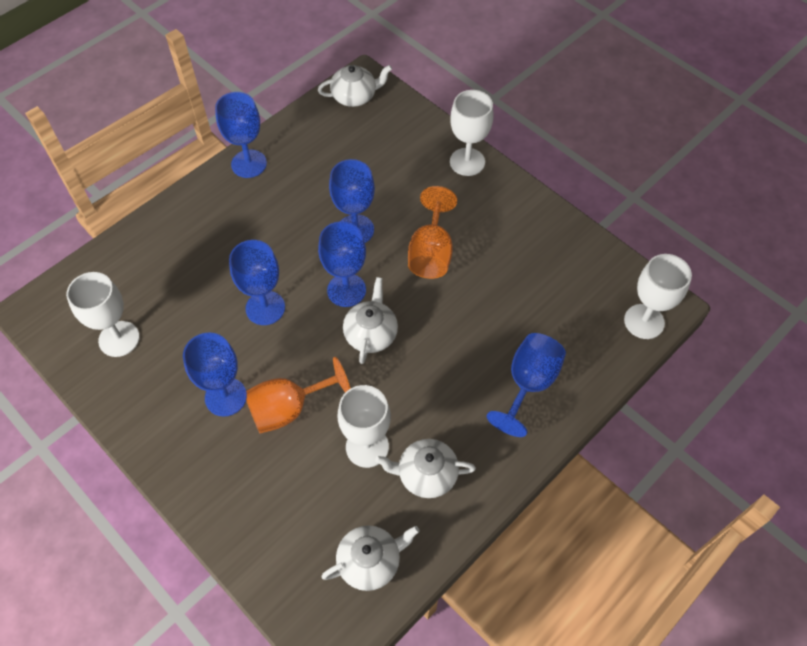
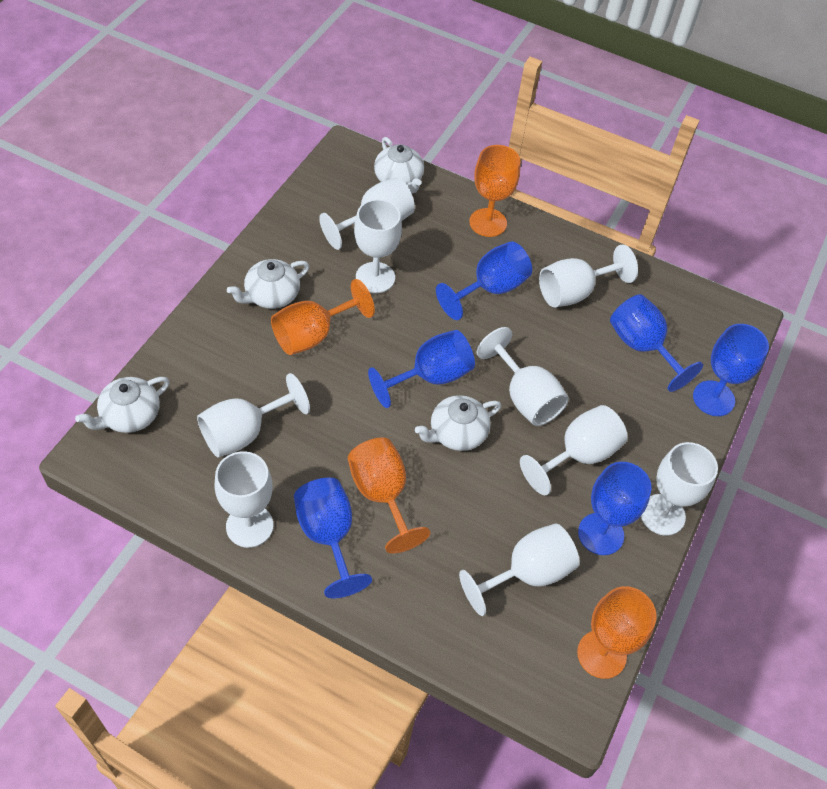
orange goblet: [244,357,351,433] [408,186,457,279] = 2 -> [271,279,375,355] [348,437,430,553] [469,145,520,237] [577,586,657,679] = 4
white goblet: [66,272,140,357] [338,385,391,468] [450,90,493,176] [624,254,692,339] = 4 -> [197,373,310,457] [214,451,273,548] [319,177,415,250] [354,199,402,293] [459,523,580,616] [477,327,569,426] [520,405,628,495] [539,244,638,308] [641,442,718,536] = 9

